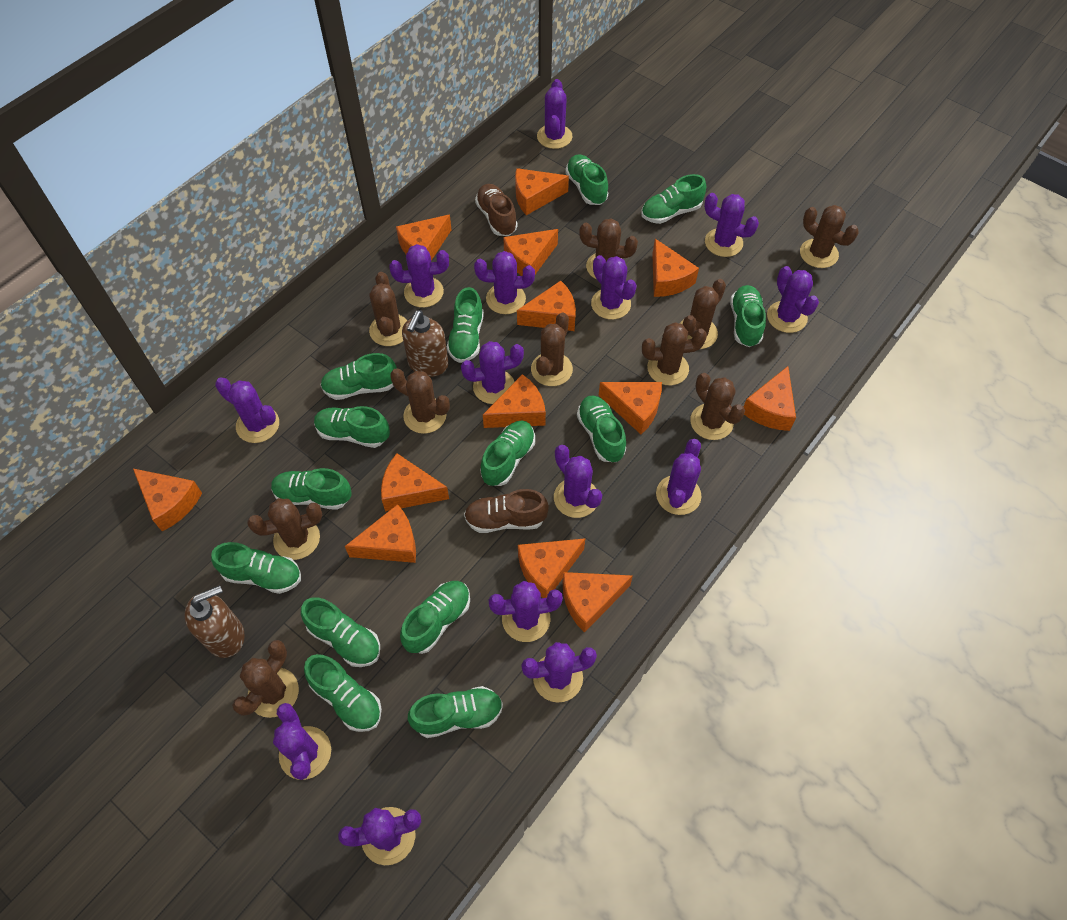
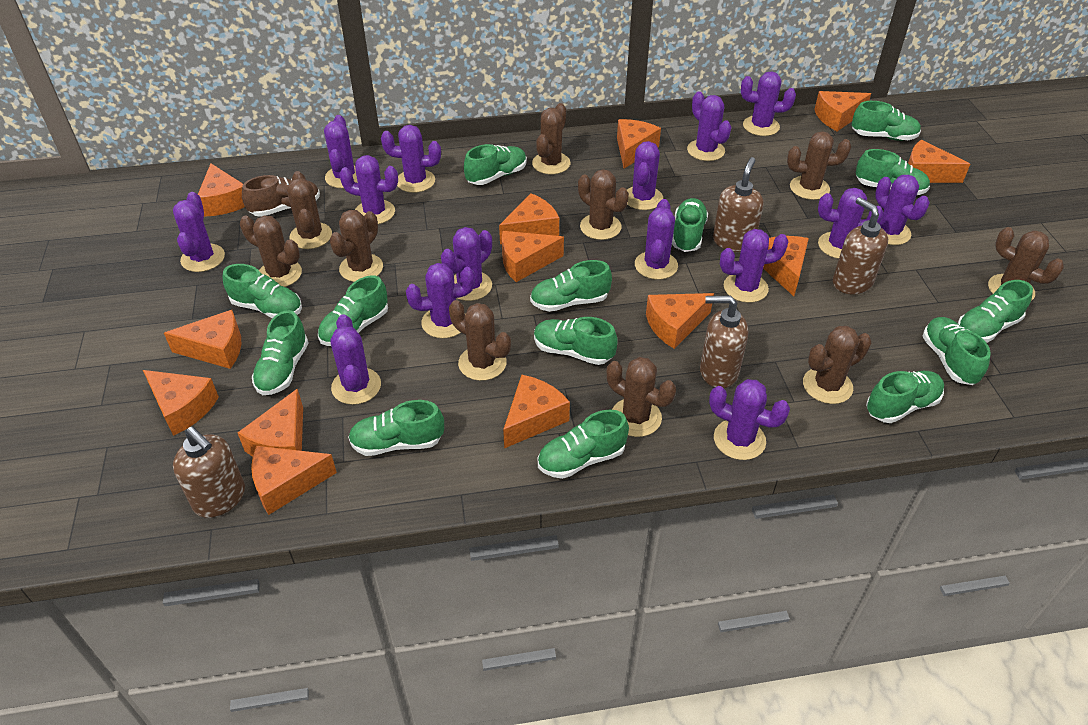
brown shoe: [464,489,549,533] [475,184,517,236] = 2 -> [242,175,320,217] = 1
brown soap dispenser: [184,585,245,658] [402,310,448,377] = 2 -> [173,427,245,518] [700,295,748,388] [713,157,764,252] [833,197,888,295] = 4
purple cactus: [215,377,279,443] [273,703,331,780] [338,807,421,865] [389,244,449,308] [461,341,524,404] [474,251,535,314] [488,581,563,642] [521,642,597,702] [537,79,572,149] [554,445,602,518] [591,255,637,320] [656,439,701,515] [704,193,759,257] [767,266,819,333] = 14 -> [173,192,225,272] [324,115,358,188] [331,314,381,405] [339,155,398,224] [381,125,441,193] [406,263,475,338] [441,227,492,301] [627,141,663,210] [635,199,678,280] [687,92,731,161] [709,379,790,460] [720,229,789,303] [741,71,796,136] [818,188,883,259] [876,175,930,245] = 15

